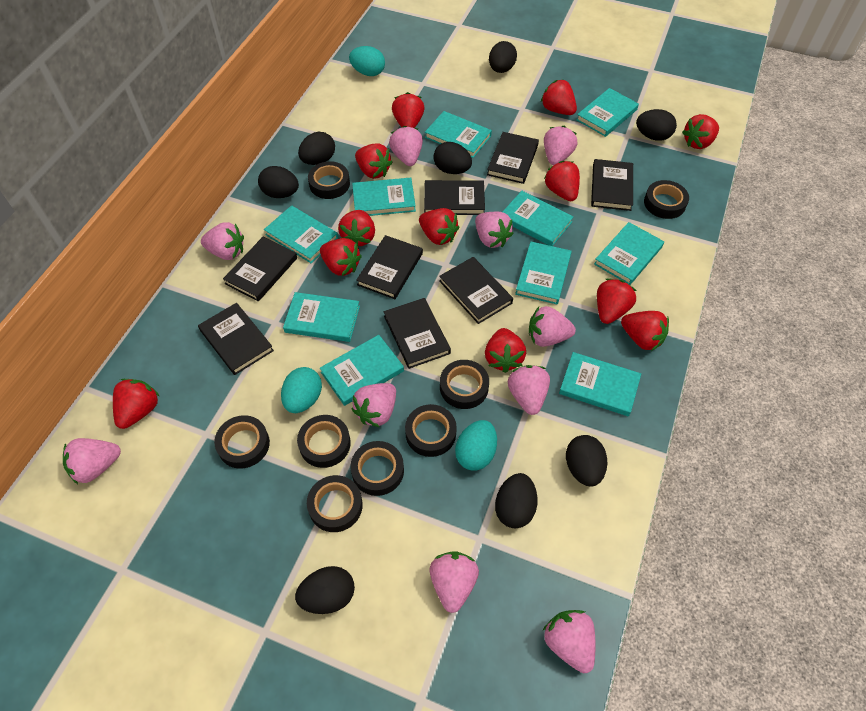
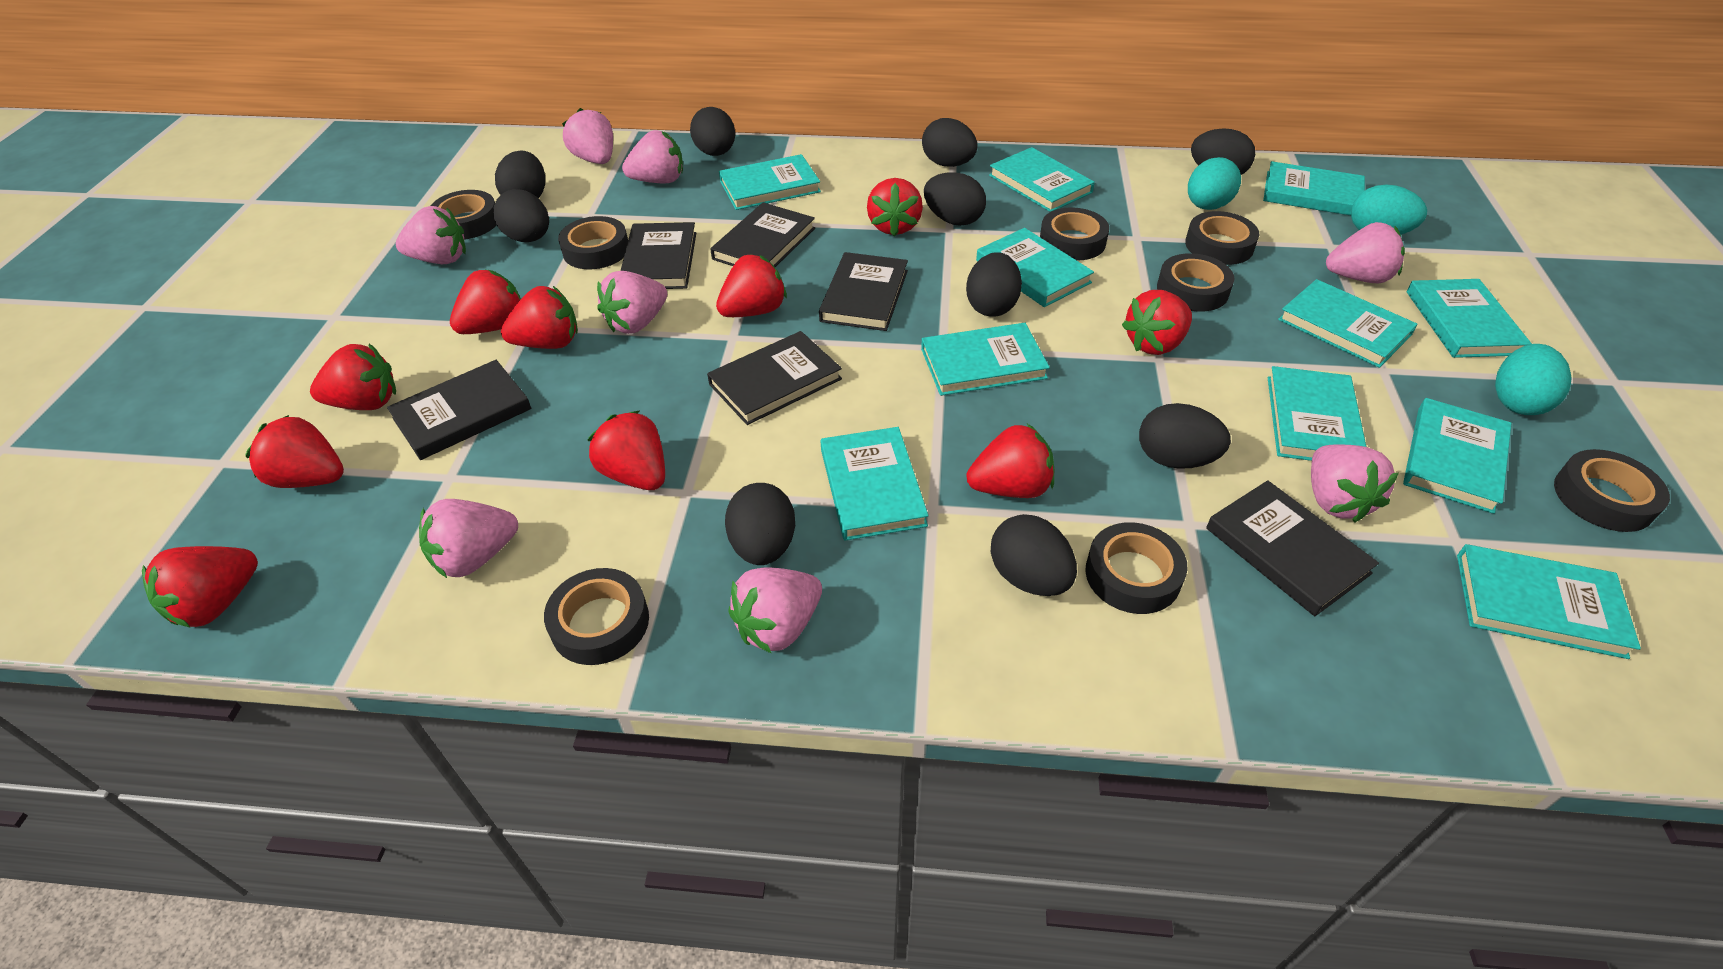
black book: [198,303,274,375] [223,237,297,302] [356,235,423,299] [384,298,451,369] [424,180,485,215] [439,257,513,324] [487,132,539,184] [591,159,633,211] = 8 -> [387,360,531,460] [621,222,696,289] [707,331,842,425] [710,202,815,267] [819,252,908,331] [1206,480,1379,616] = 6
black egg: [258,166,299,198] [295,566,355,614] [298,132,335,165] [433,142,472,174] [489,41,517,73] [495,473,537,528] [566,435,607,487] [636,109,677,141] = 8 -> [493,189,549,242] [495,151,545,198] [690,107,735,156] [725,483,795,565] [922,118,978,167] [924,172,986,226] [966,252,1022,317] [991,514,1077,596] [1139,403,1231,469] [1191,128,1255,175] = 10
pink strawberry: [63,438,121,484] [201,222,244,260] [352,383,396,428] [389,126,423,166] [429,551,479,613] [475,212,514,248] [508,365,550,415] [529,306,576,347] [543,610,596,673] [544,126,578,165] = 10 -> [396,206,466,264] [419,499,518,578] [562,108,613,164] [597,271,667,334] [622,130,683,183] [728,568,822,654] [1311,444,1399,523] [1326,222,1405,283] = 8
red strawberry: [113,379,159,429] [320,238,362,276] [338,210,375,247] [355,143,393,179] [392,92,425,128] [419,208,459,245] [485,328,526,373] [541,80,577,115] [544,161,580,201] [597,278,636,324] [621,311,669,351] [682,114,719,149] = 12 -> [142,546,258,628] [246,415,344,488] [310,344,396,410] [450,270,521,334] [501,286,578,349] [588,410,665,490] [716,254,787,317] [867,178,923,237] [966,424,1054,498] [1122,290,1192,355] = 10
turquoise book: [264,205,338,263] [283,292,360,342] [320,335,404,406] [352,178,416,216] [425,111,492,158] [503,191,574,246] [515,242,572,304] [559,352,641,416] [576,88,639,137] [594,222,664,285] = 10 -> [719,154,821,210] [821,427,928,541] [921,323,1050,396] [976,228,1094,307] [989,147,1095,212] [1263,161,1365,216] [1268,366,1366,461] [1278,279,1418,368] [1403,398,1512,514] [1407,279,1532,358] [1457,544,1641,659] = 11

